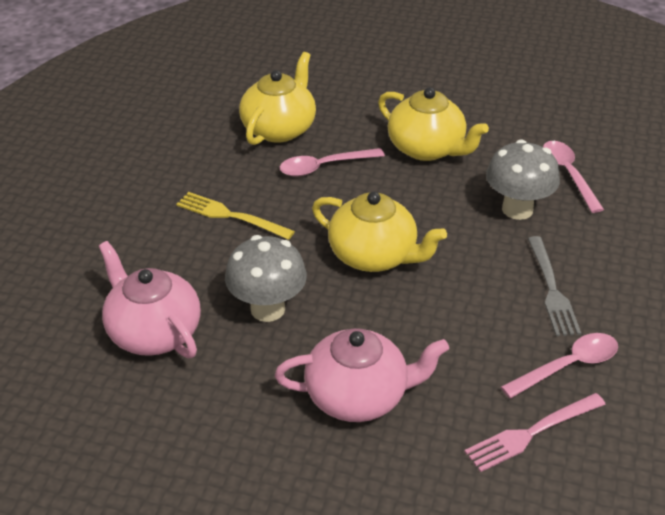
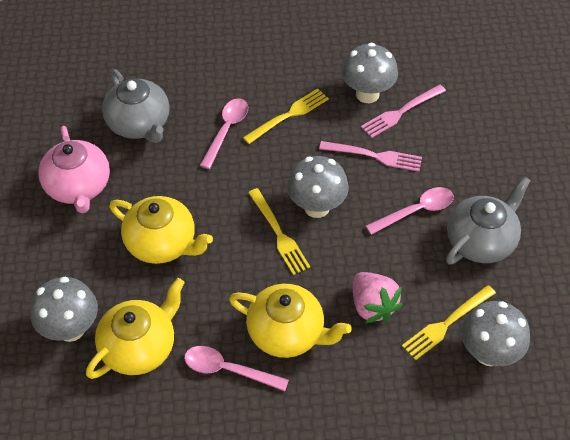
grey fork: [528,236,581,336] = 1 -> none = 0
grey mushroom: [225,235,307,322] [486,139,560,220] = 2 -> [30,277,98,342] [287,156,349,218] [342,43,398,103] [461,301,530,366] = 4
grey teapot: none = 0 -> [102,69,170,143] [446,176,531,264] = 2
pink fork: [464,393,606,472] = 1 -> [319,141,422,172] [361,84,446,138] = 2
pink strawberry: none = 0 -> [353,272,403,323] = 1
pink teapot: [99,241,201,358] [275,328,449,422] = 2 -> [38,126,110,213] = 1
yellow fork: [176,192,295,240] = 1 -> [243,88,329,144] [248,188,310,275] [402,285,496,360] = 3

